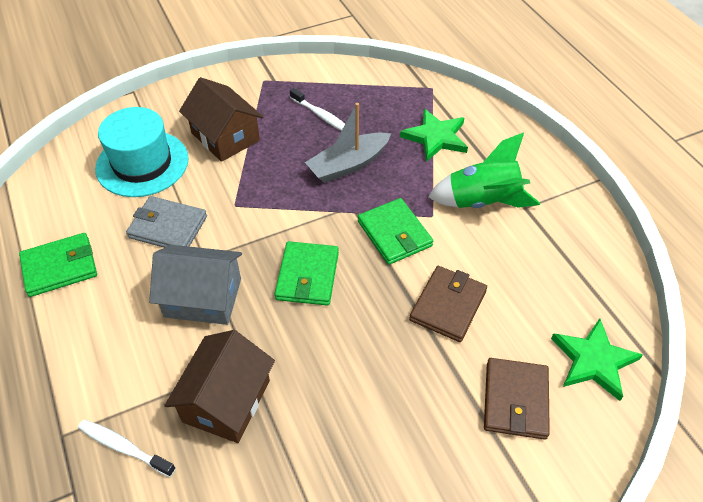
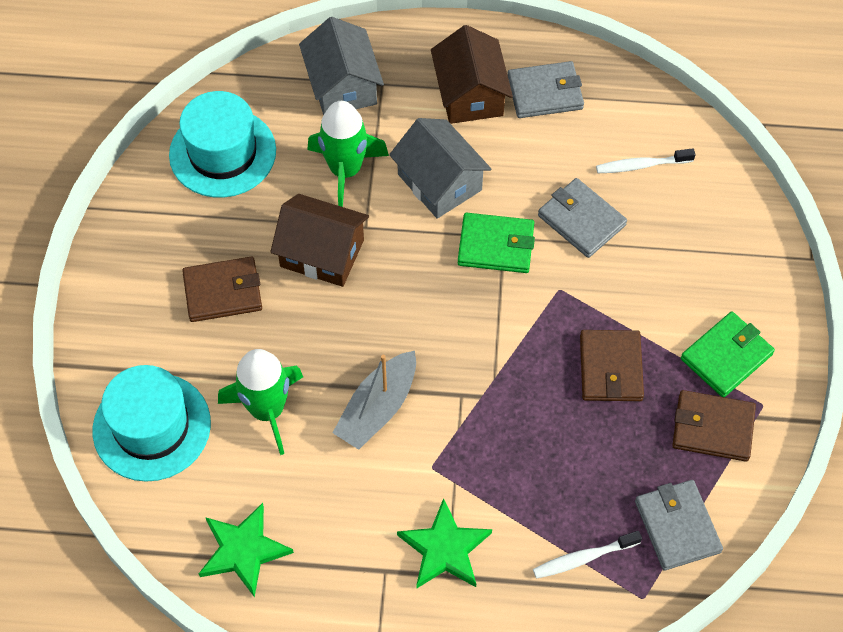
brown wallet: [409,266,487,342] [484,358,550,440] = 2 -> [182,257,262,322] [580,330,644,401] [672,390,756,462] = 3
green rocket: [428,133,540,208] = 1 -> [218,349,303,455] [307,101,389,207] = 2
green wallet: [19,233,97,297] [275,241,339,306] [358,198,433,265] = 3 -> [458,213,535,273] [681,311,775,397] = 2
grey house: [149,245,242,325] = 1 -> [299,17,384,115] [389,118,491,219] = 2
grey wallet: [126,196,207,248] = 1 -> [508,61,584,118] [538,178,627,258] [635,480,723,571] = 3
turquoise hat: [95,107,189,197] = 1 -> [92,365,211,482] [169,91,276,198] = 2

